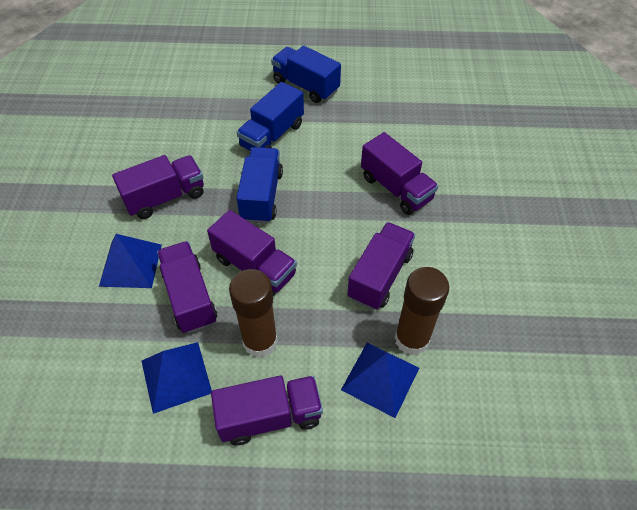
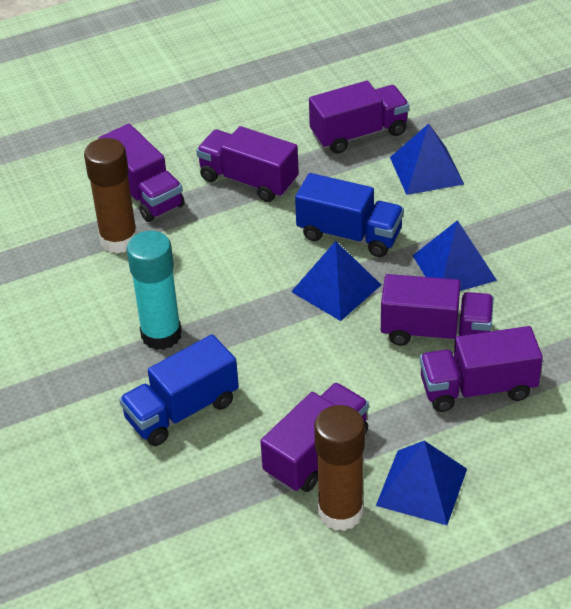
blue pyramid: [99,234,162,288] [141,342,212,414] [341,343,419,418] = 3 -> [291,241,381,321] [376,440,467,525] [390,124,464,195] [412,220,497,291] = 4
blue truck: [236,147,283,224] [237,82,304,150] [271,46,341,103] = 3 -> [119,334,239,446] [295,173,404,257] = 2
turquoise glue stick: none = 0 -> [127,231,182,350] = 1

